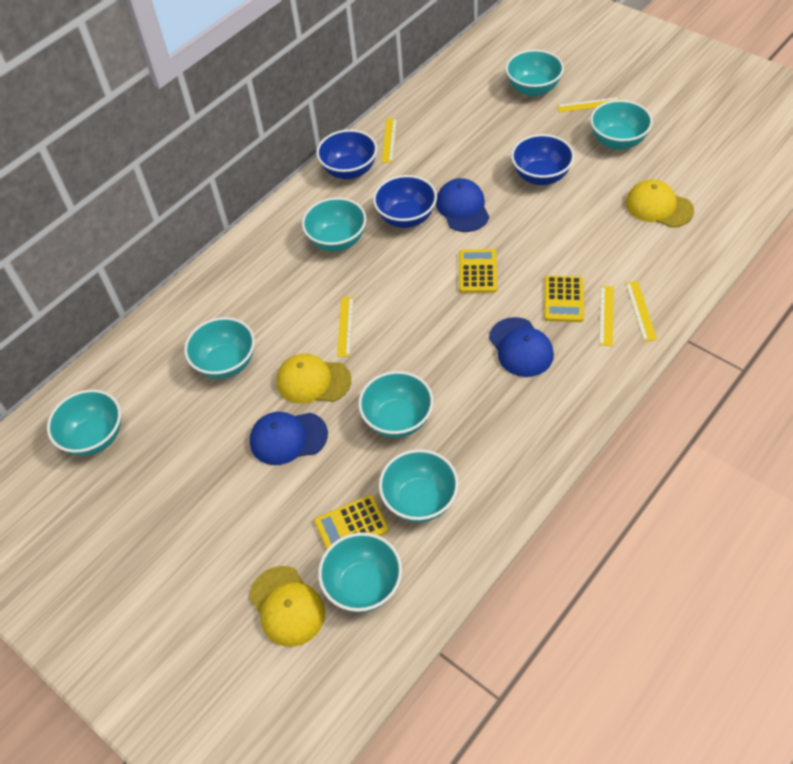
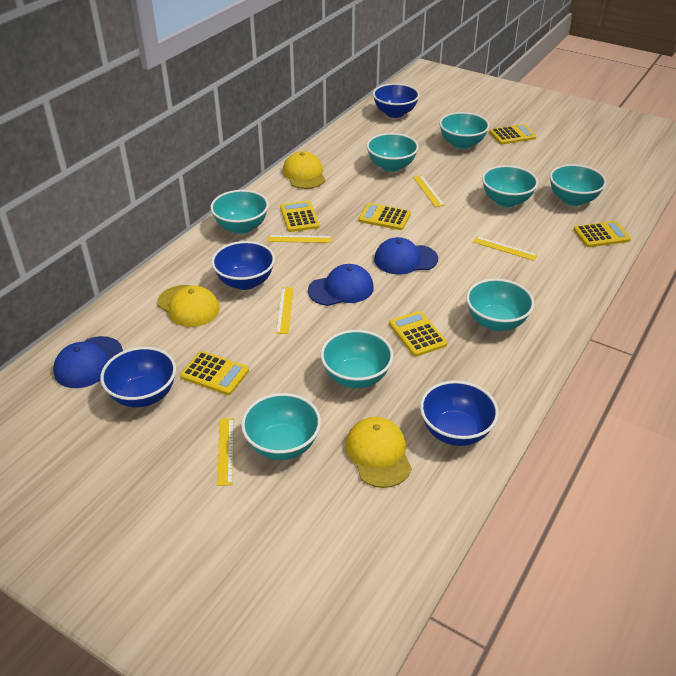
blue bowl: [316,129,377,179] [373,175,437,228] [511,134,575,185] = 3 -> [100,347,176,407] [211,241,275,290] [373,83,420,118] [420,381,499,446] = 4
yellow calculator: [314,495,389,550] [459,249,497,293] [544,276,584,322] = 3 -> [180,351,249,395] [280,201,319,232] [358,203,411,230] [389,311,447,356] [489,124,536,145] [574,221,631,247] = 6

